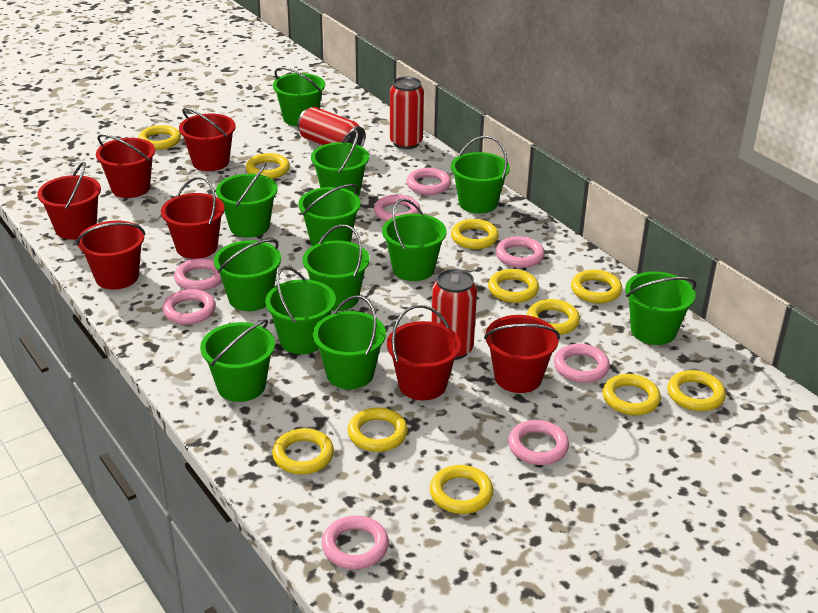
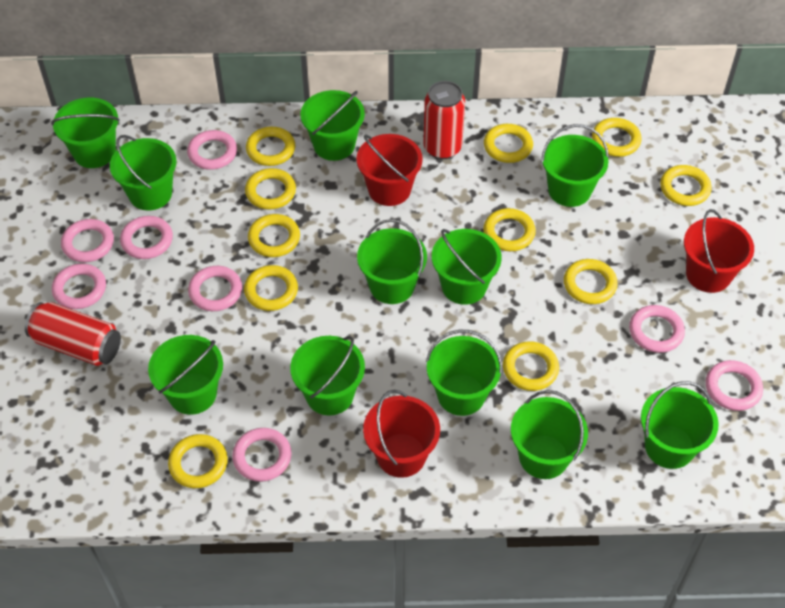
green bucket: [200,319,275,402] [214,239,281,311] [216,163,278,237] [265,266,336,354] [273,67,325,126] [298,184,361,246] [303,224,370,311] [311,130,369,197] [313,295,386,389] [382,199,446,281] [451,136,510,213] [625,271,696,345] = 12 -> [51,98,120,168] [110,135,177,210] [148,335,223,415] [290,336,365,416] [300,90,365,161] [357,219,427,304] [426,330,502,416] [432,229,502,305] [511,390,588,479] [541,124,609,207] [641,381,719,469] = 11
red bucket: [37,162,101,239] [76,221,146,289] [96,134,155,198] [161,177,225,259] [179,108,236,171] [387,305,461,400] [484,315,560,393] = 7 -> [357,134,423,206] [363,390,440,478] [684,209,754,293] = 3
red can: [297,107,365,147] [390,77,424,149] [431,269,477,360] = 3 -> [25,302,121,366] [423,81,465,159] = 2

